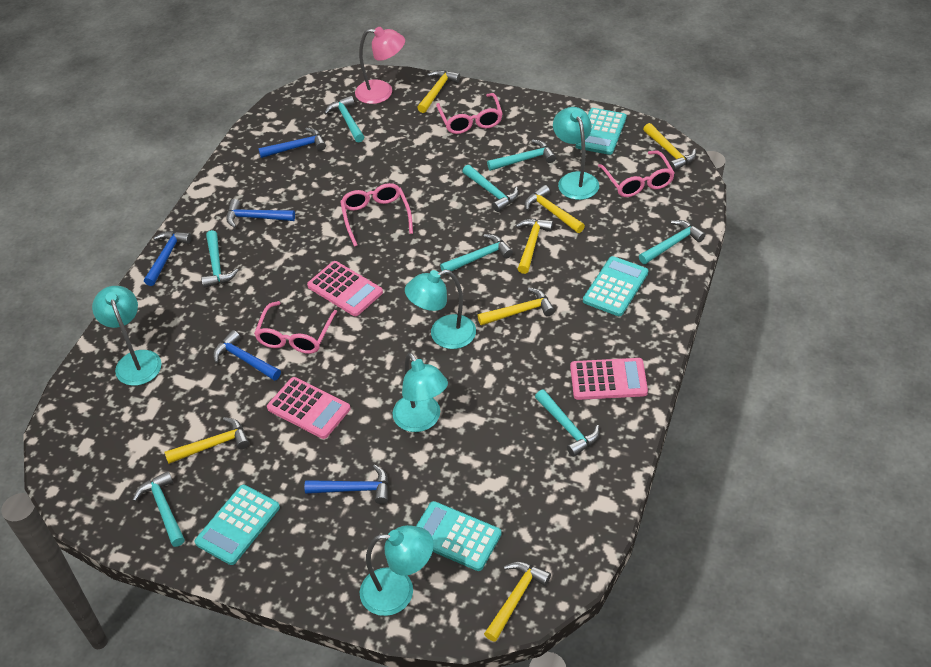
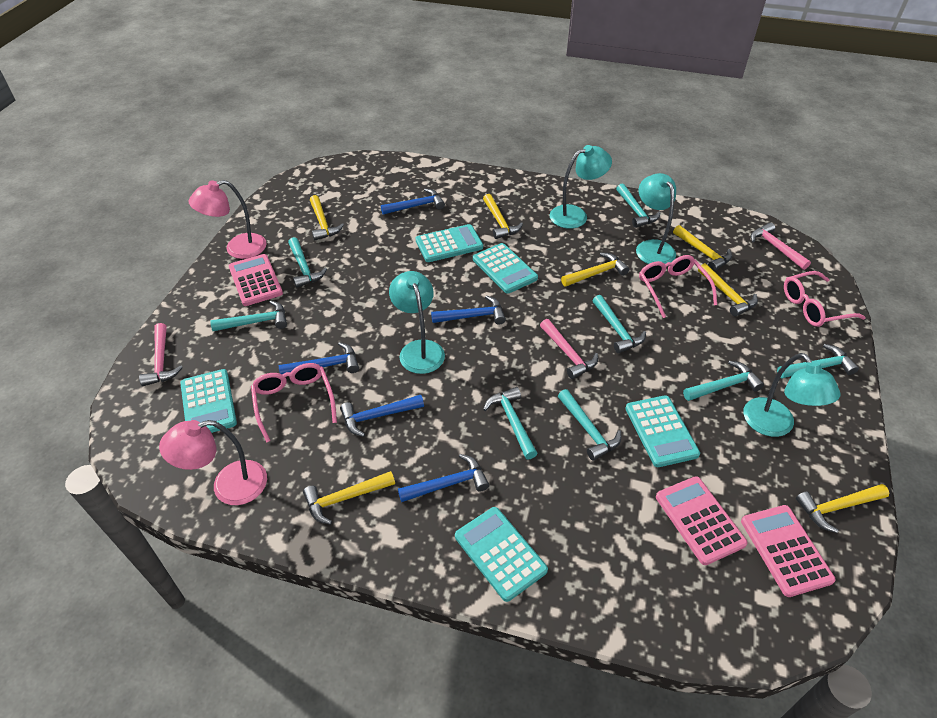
pink glasses: [254,301,337,354] [340,183,413,247] [436,93,503,134] [598,151,675,197] = 4 -> [251,363,337,443] [639,255,717,318] [784,271,866,327] = 3
pink hammer: none = 0 -> [139,323,183,386] [540,319,598,379] [751,222,811,270] = 3
pink lamp: [355,27,405,104] = 1 -> [159,420,267,505] [189,180,267,259] = 2
turquoise calculator: [194,485,280,565] [416,501,501,571] [576,108,626,155] [583,256,648,316] = 4 -> [180,369,237,433] [416,224,483,262] [455,507,548,602] [473,243,538,294] [625,395,700,467] = 5
turquoise lamp: [92,286,162,386] [360,525,434,616] [392,353,448,432] [405,269,476,349] [553,107,599,200] = 5 -> [389,271,445,374] [550,145,612,229] [636,173,676,264] [743,353,840,437] = 4

